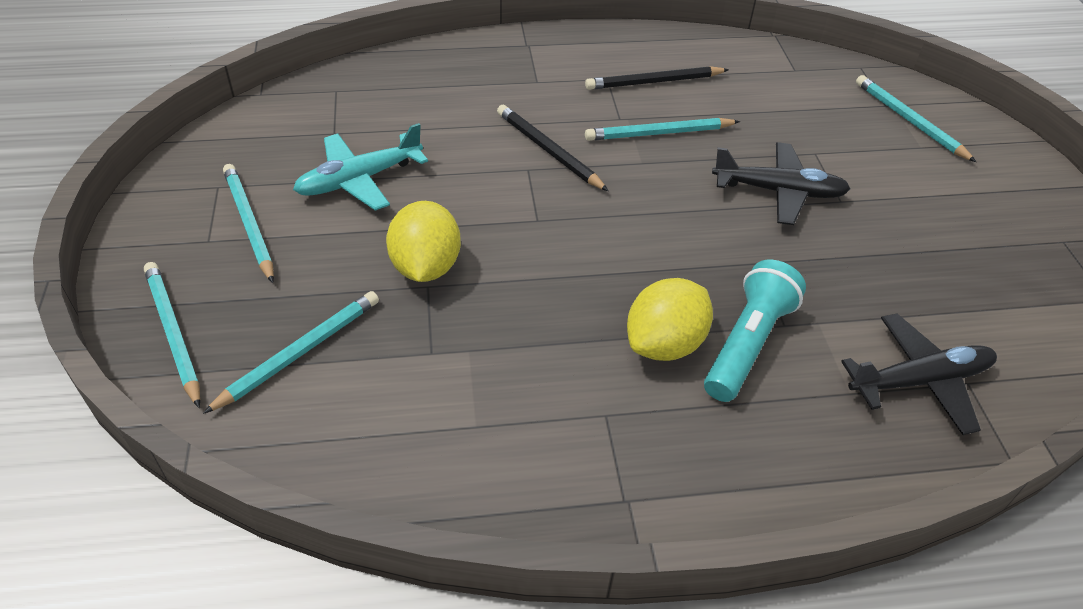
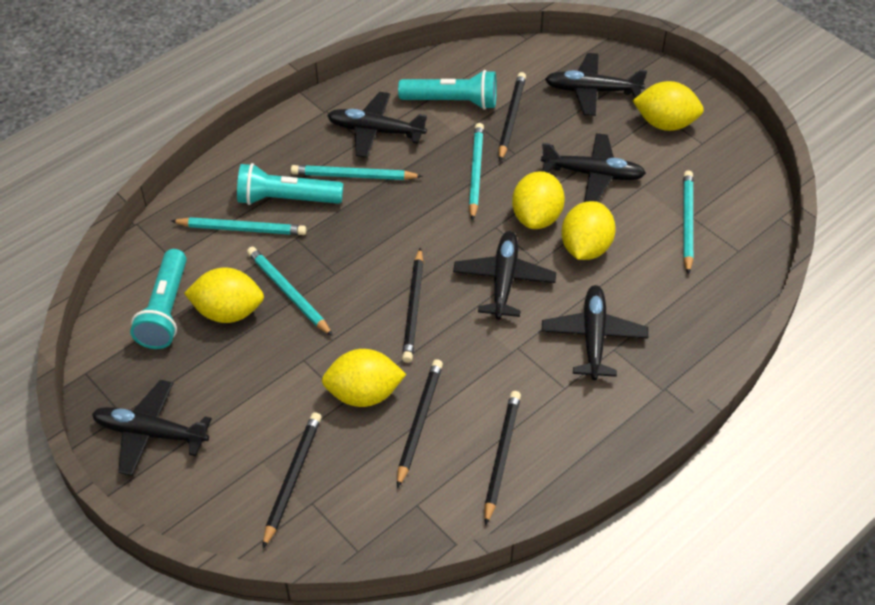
black pencil: [497,105,608,191] [585,66,729,90] = 2 -> [263,412,321,548] [397,359,443,488] [402,248,424,363] [485,391,521,526] [498,72,526,161] = 5
black plane: [712,142,850,225] [841,314,997,435] = 2 -> [92,380,212,476] [327,92,427,158] [453,231,556,320] [541,133,646,202] [542,285,648,380] [545,53,647,116] = 6
turquoise flashlight: [704,260,806,402] = 1 -> [130,249,187,349] [237,163,343,205] [398,70,497,110] = 3
turquoise plane: [293,123,428,210] = 1 -> none = 0
yellow lemon: [386,201,461,282] [627,278,713,361] = 2 -> [184,267,264,323] [322,349,406,407] [512,171,565,229] [561,201,616,260] [632,81,704,131] = 5

